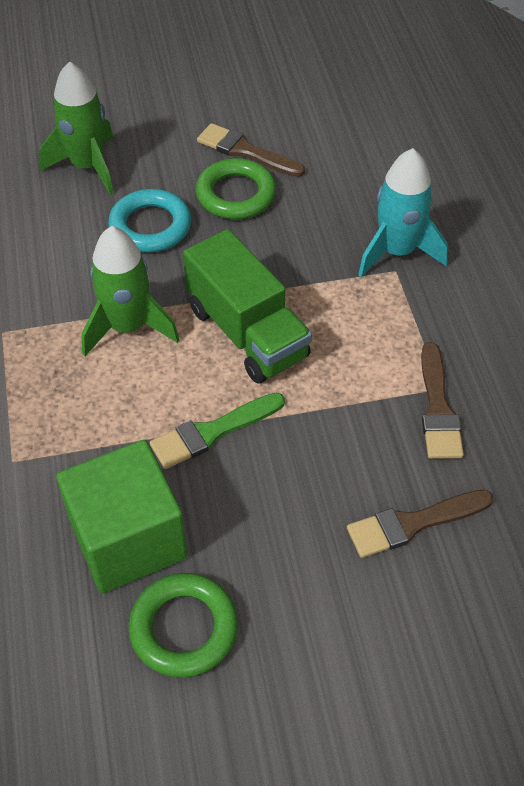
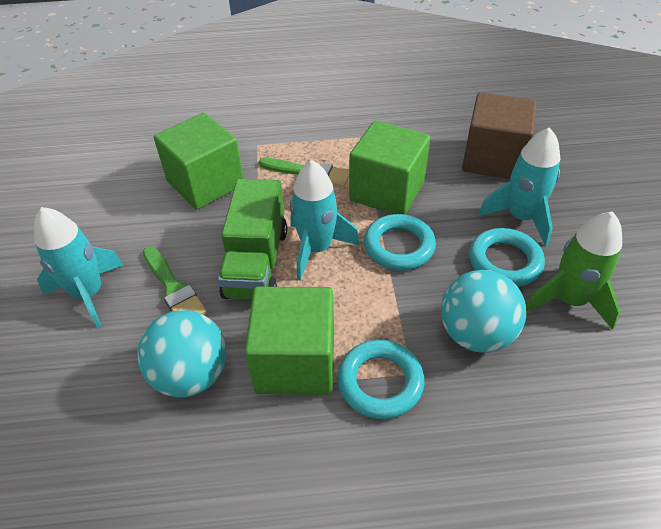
brown brush: [197,123,305,177] [347,490,494,558] [421,342,464,459] = 3 -> none = 0
brown cube: none = 0 -> [462,92,537,179] = 1
green brush: [150,393,285,469] = 1 -> [143,246,207,315] [259,158,349,187] = 2
green cube: [56,440,188,593] = 1 -> [154,113,244,210] [244,287,334,395] [349,121,430,215] = 3
green ring: [128,573,238,678] [196,158,276,219] = 2 -> none = 0
green rocket: [39,61,114,195] [81,226,179,356] = 2 -> [526,211,622,330] = 1
turquoise ball: none = 0 -> [137,310,227,397] [441,270,526,353] = 2
turquoise ring: [108,189,191,253] = 1 -> [337,340,425,419] [364,214,436,270] [469,228,545,287] = 3
turquoise rocket: [358,148,448,277] = 1 -> [34,207,124,328] [290,160,360,281] [478,127,560,246] = 3

